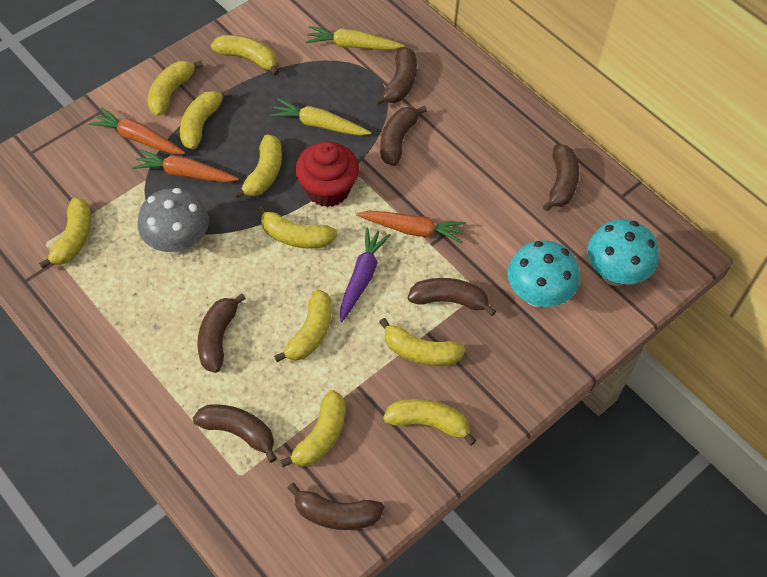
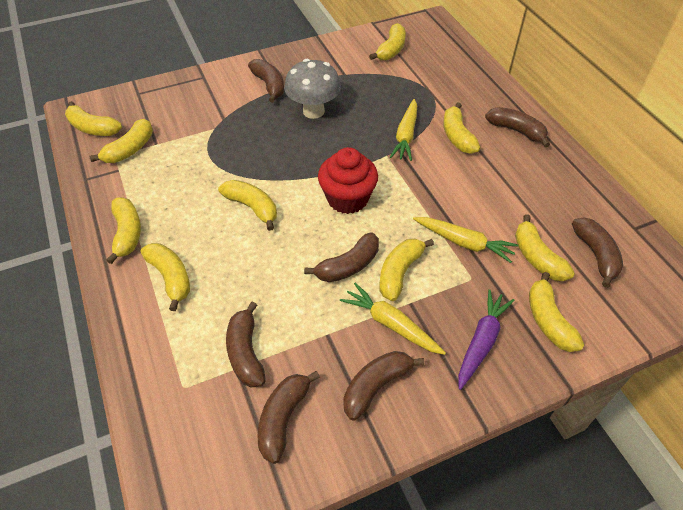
orange carrot: [89,107,185,154] [132,149,239,182] [356,211,466,243] = 3 -> none = 0
turquoise mushroom: [508,240,580,308] [587,219,659,286] = 2 -> none = 0
yellow carrot: [270,99,371,136] [306,26,404,50] = 2 -> [340,283,446,355] [390,99,417,161] [413,217,518,263] = 3

